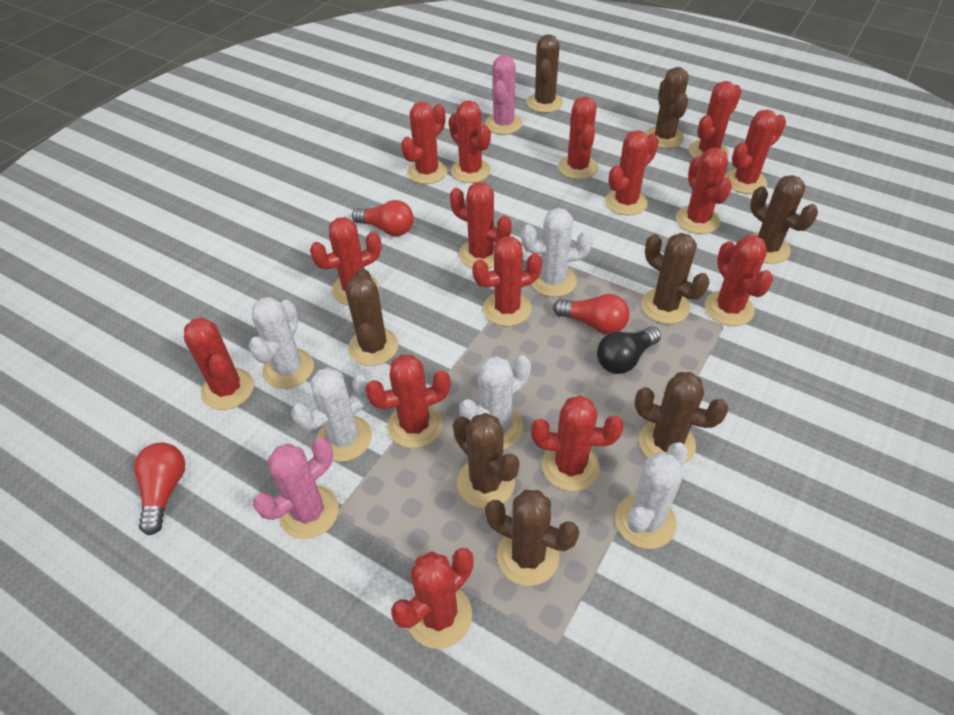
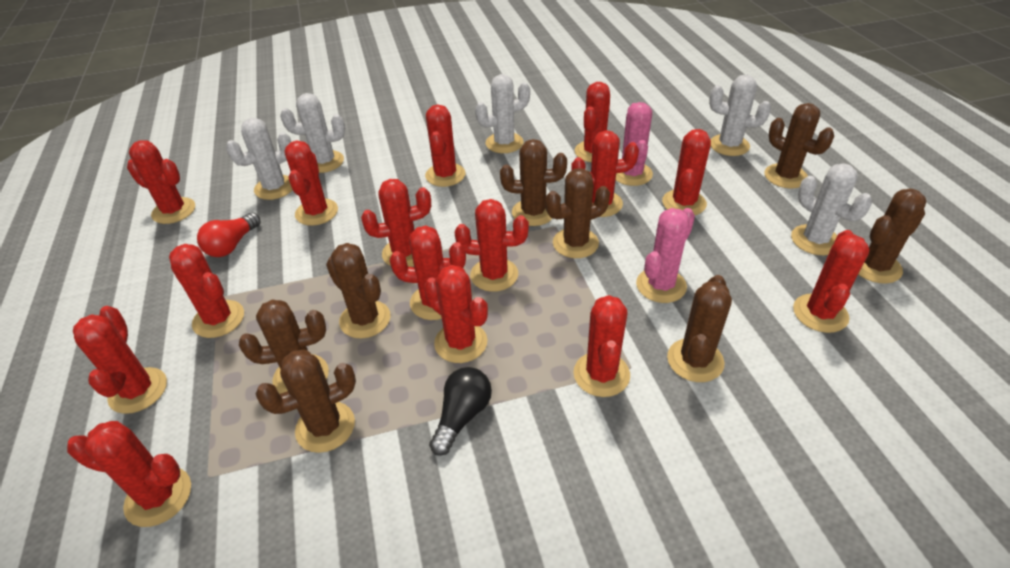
red light bulb: [134,443,185,535] [352,200,414,236] [553,294,630,334] = 3 -> [197,213,261,257] = 1

